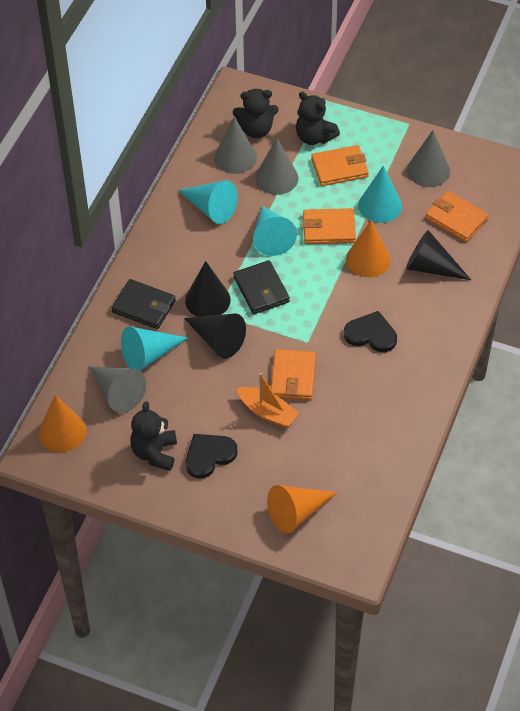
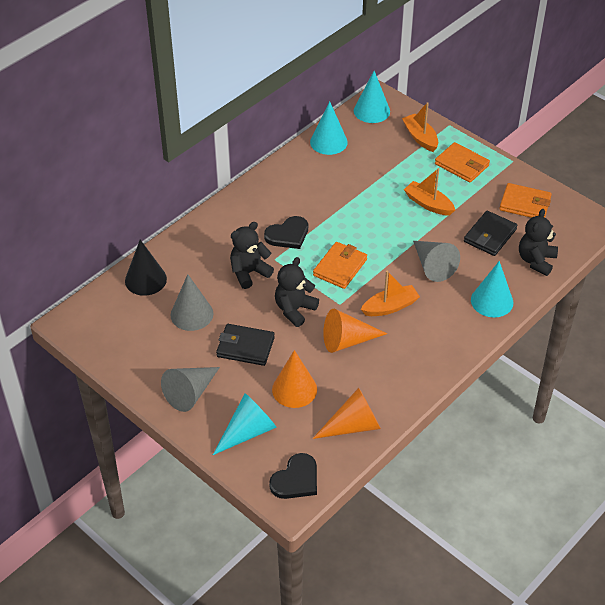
black cone: [184,313,246,358] [185,261,231,317] [406,230,471,280] = 3 -> [125,240,167,296] = 1
grey cone: [88,366,146,413] [214,117,257,174] [255,138,299,195] [407,130,450,187] = 4 -> [161,367,220,412] [170,274,213,331] [413,241,460,282] = 3
orange boat: [237,373,299,428] = 1 -> [361,271,420,316] [402,102,438,152] [404,168,455,216] = 3
orange wallet: [271,349,316,400] [302,208,356,244] [311,145,369,186] [425,191,489,242] = 4 -> [313,242,367,289] [435,142,490,183] [499,183,552,218] = 3

